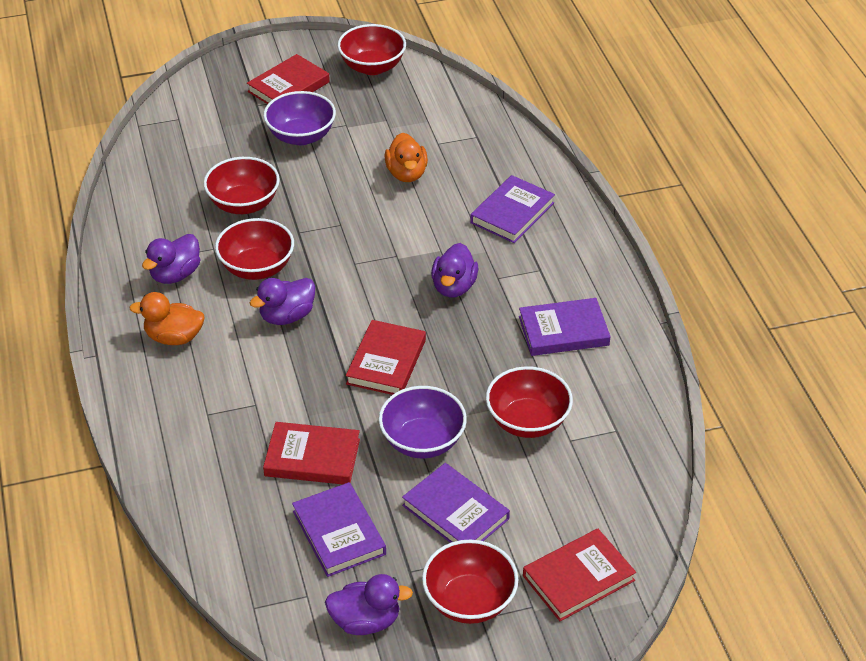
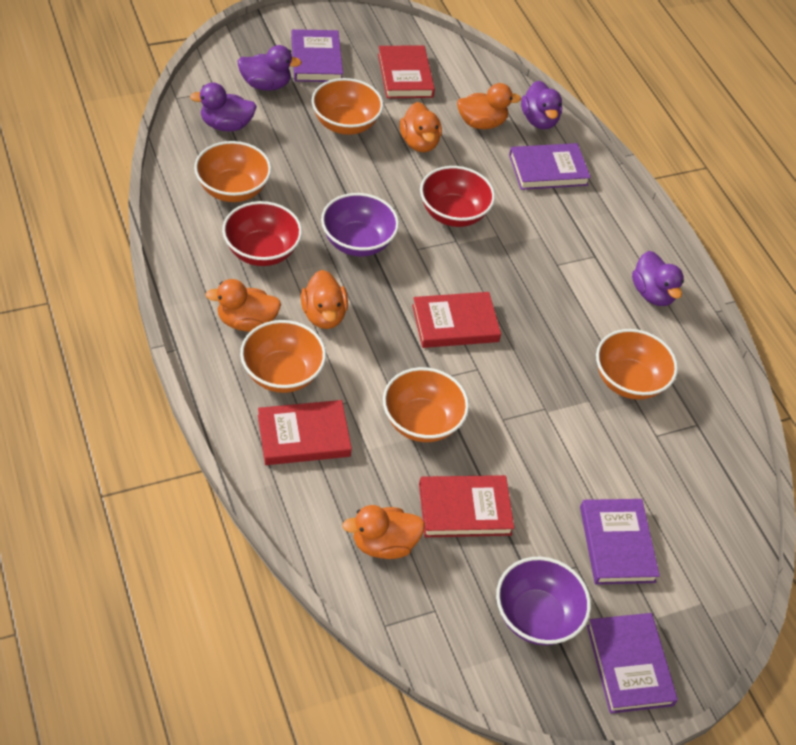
orange bowl: none = 0 -> [194,141,272,202] [240,320,326,393] [312,78,383,135] [383,367,469,442] [596,329,678,400] = 5
orange duck: [129,292,204,345] [384,133,428,182] = 2 -> [205,279,281,332] [301,270,348,329] [342,505,425,559] [400,102,442,152] [457,83,521,129] = 5
red bowl: [204,157,280,214] [215,218,294,280] [337,24,406,75] [422,539,519,624] [486,366,573,438] = 5 -> [222,201,302,266] [420,166,495,227] = 2

